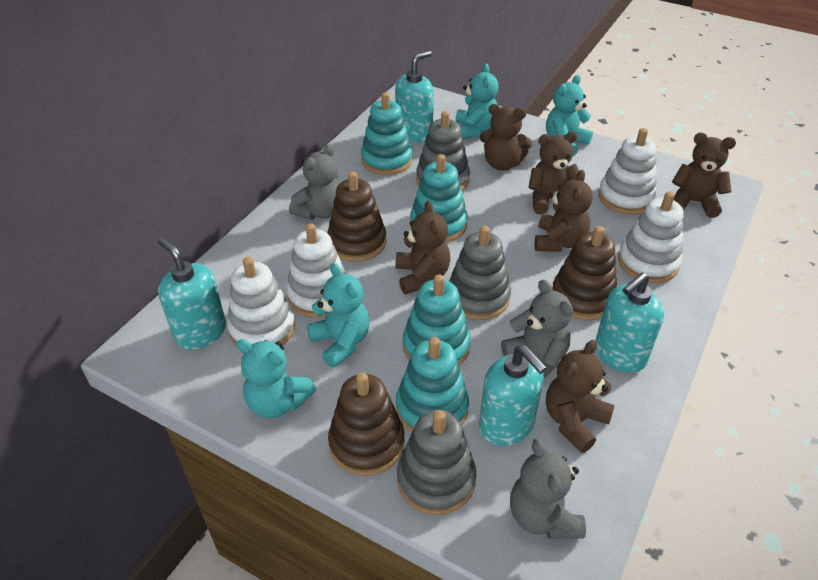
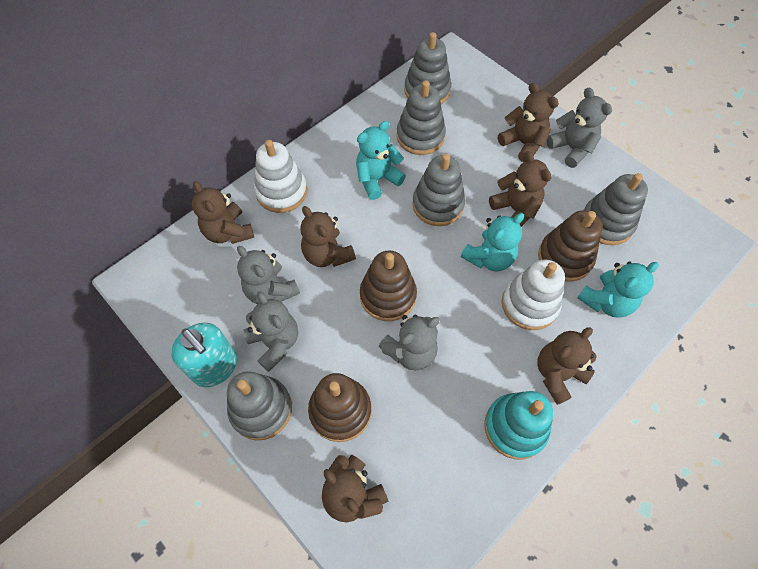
grey stacking toy: [397,410,476,515] [416,111,470,191] [449,226,511,320] = 3 -> [227,371,292,441] [397,80,446,155] [404,32,451,104] [412,154,466,226] [584,173,648,245] = 5
grey teddy bear: [289,144,339,220] [501,280,573,378] [510,438,586,539] = 3 -> [237,246,300,304] [244,291,298,372] [379,314,440,371] [546,87,612,168] = 4
turquoise soap dispenser: [158,237,226,350] [395,50,434,143] [479,345,547,446] [595,272,664,373] = 4 -> [171,323,237,387] = 1
turquoise stacking toy: [361,92,413,175] [396,337,469,433] [403,274,471,366] [410,154,468,242] = 4 -> [484,391,553,459] = 1
turquoise teddy bear: [236,339,316,418] [307,263,370,368] [455,63,499,139] [546,75,593,157] = 4 -> [356,121,406,200] [461,213,524,271] [577,261,659,318] = 3
white stacking toy: [227,257,295,346] [286,223,346,318] [598,128,656,215] [618,191,684,283] = 4 -> [254,140,307,213] [502,259,565,330] = 2

